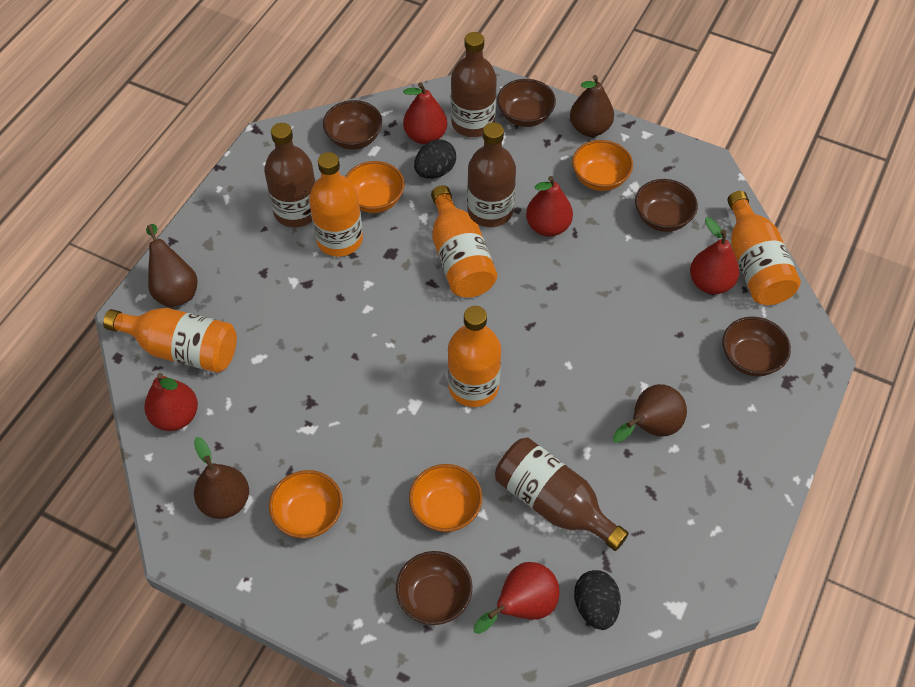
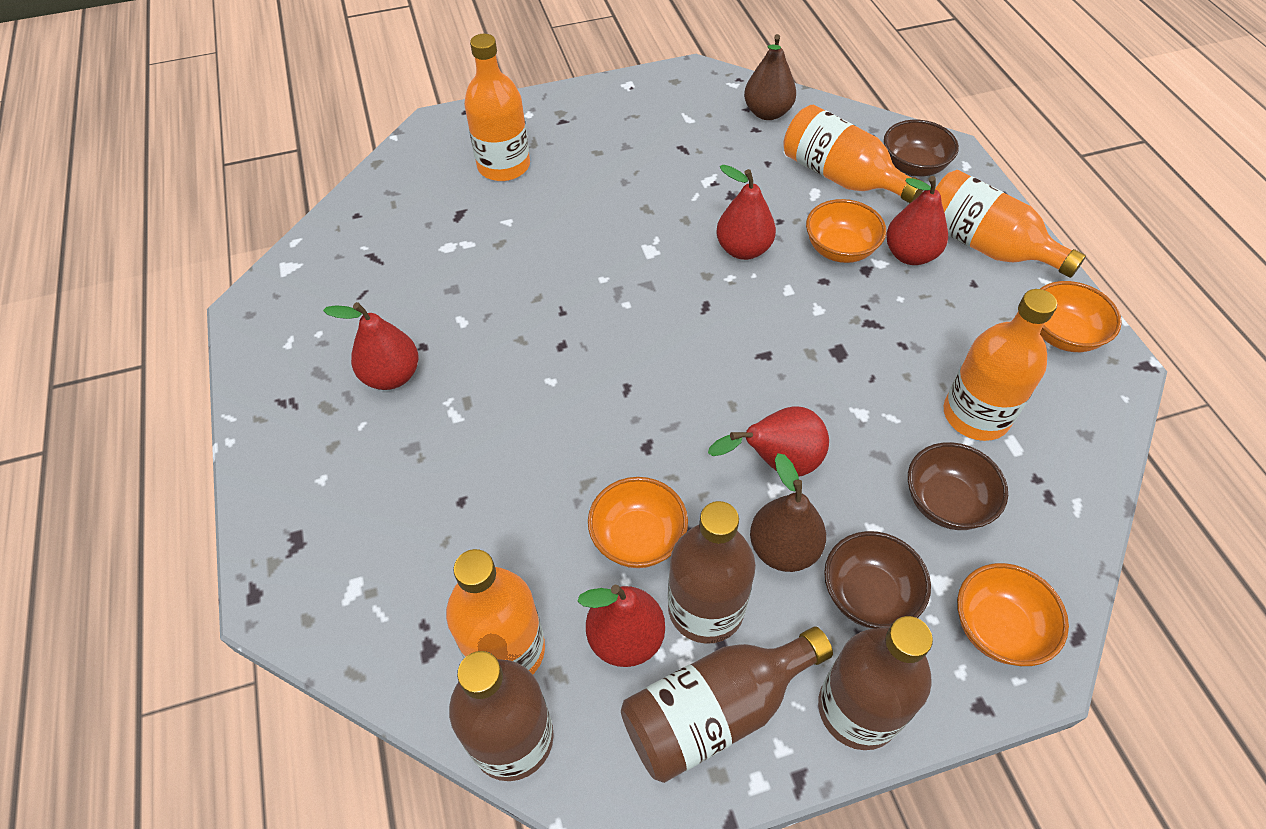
black egg: [414,139,456,179] [574,570,621,630] = 2 -> none = 0
brown bowl: [323,100,382,149] [396,551,472,625] [497,79,556,127] [635,179,698,232] [722,317,791,376] = 5 -> [824,531,931,629] [884,120,959,176] [908,442,1008,530] = 3
brown pear: [146,224,198,307] [194,437,249,519] [570,75,614,137] [613,384,687,443] = 4 -> [744,34,796,120] [750,453,826,572] = 2

